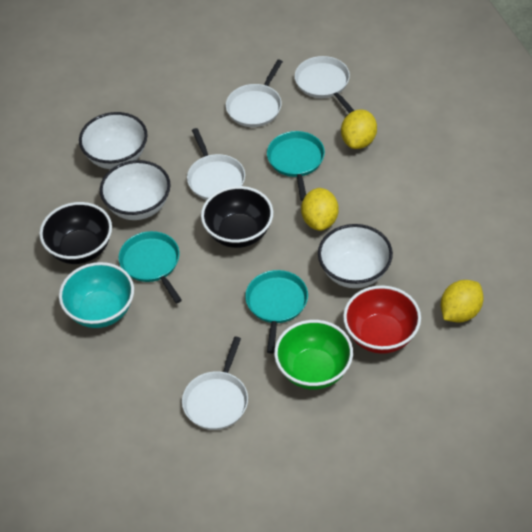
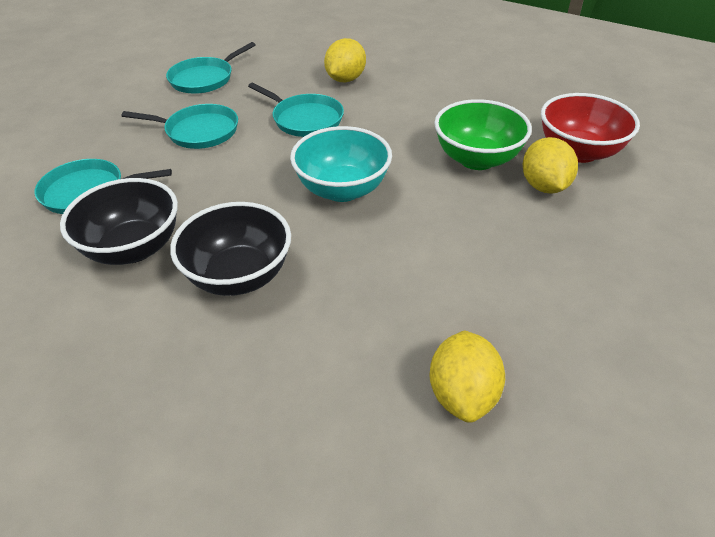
turquoise pan: [119,231,182,303] [245,270,308,354] [267,131,325,201] = 3 -> [34,159,172,214] [121,104,238,149] [166,42,256,94] [248,83,344,137] = 4
white bowl: [79,112,148,169] [100,160,171,220] [318,224,393,288] = 3 -> none = 0
white pan: [182,336,248,430] [187,128,245,200] [226,60,283,127] [295,56,354,113] = 4 -> none = 0

